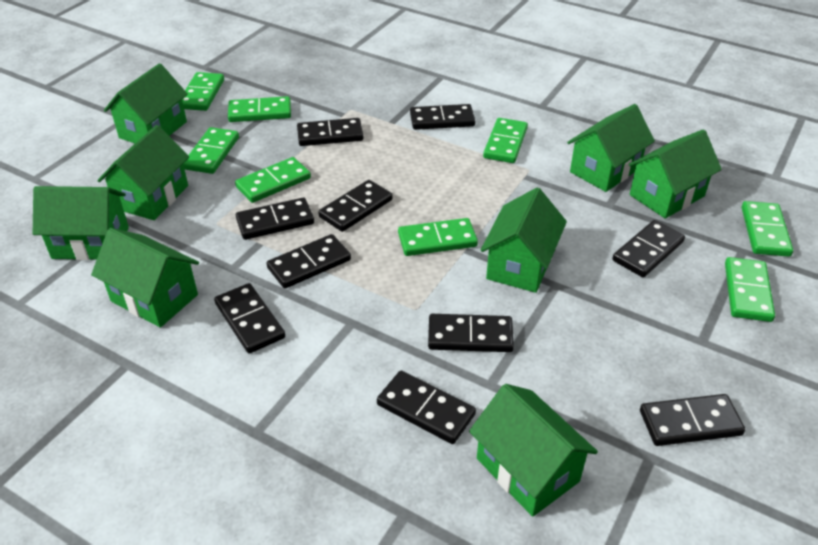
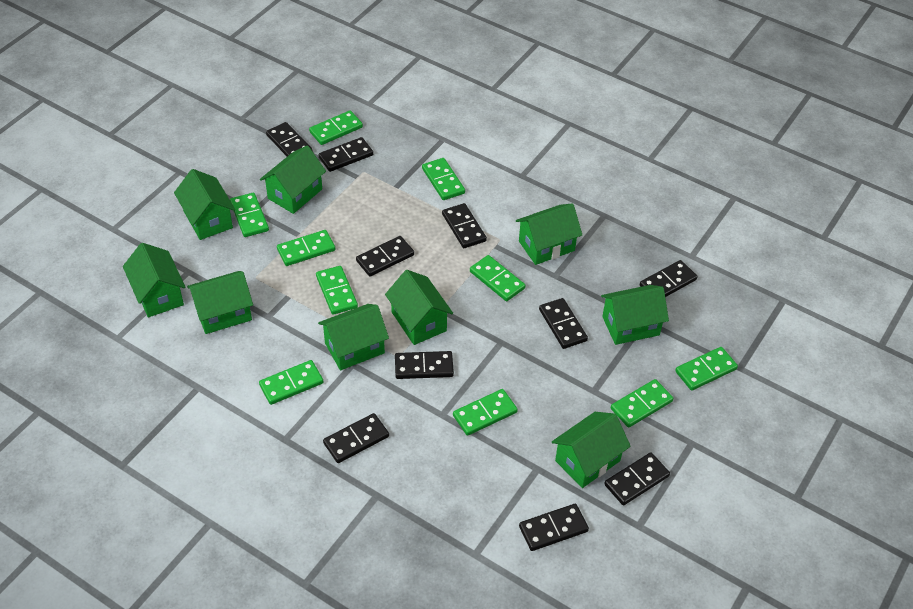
green domino: [182,72,224,111] [183,127,239,174] [228,96,291,122] [235,157,311,203] [398,218,478,256] [483,118,528,163] [725,257,775,322] [742,201,793,257] = 8 -> [230,193,269,237] [259,360,323,405] [277,230,335,266] [309,110,363,145] [316,266,358,315] [422,158,465,200] [453,389,518,436] [470,255,525,301] [611,379,673,428] [675,347,738,391] = 10
green house: [33,186,129,260] [91,228,199,328] [97,125,189,220] [104,63,188,143] [469,384,598,517] [481,188,567,293] [567,104,655,192] [629,129,722,219] = 8 -> [123,243,185,317] [174,169,235,240] [187,271,253,334] [260,146,326,214] [318,304,389,370] [385,270,453,345] [516,203,582,265] [552,412,631,488] [601,285,669,345] = 9

